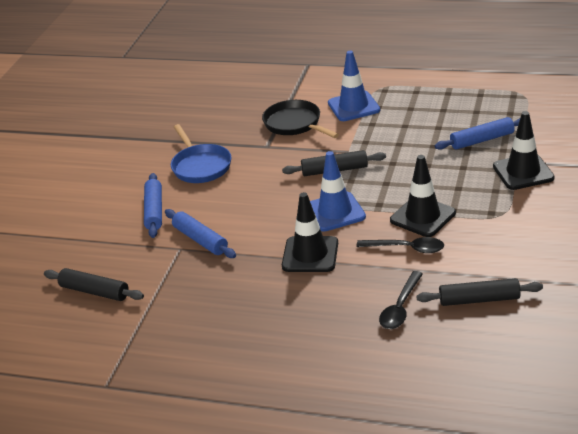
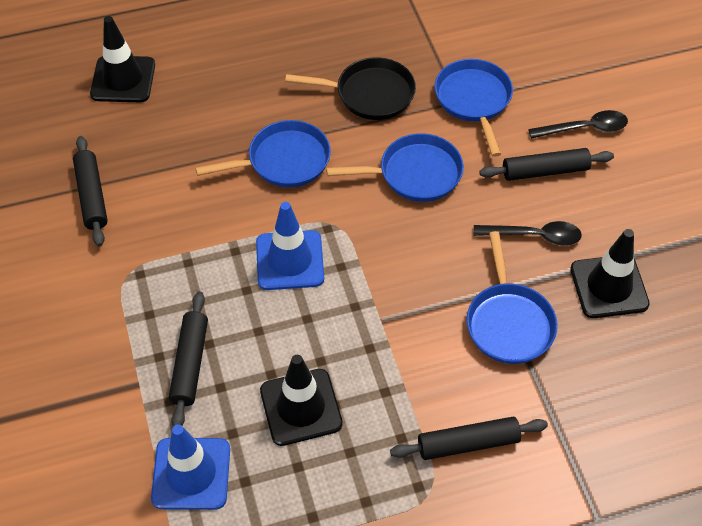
black rolling pin: [44,268,144,301] [282,150,386,176] [416,278,543,306] = 3 -> [73,136,108,246] [169,291,208,427] [390,416,548,460] [479,148,614,181] = 4
blue pan: [171,124,231,183] = 1 -> [195,120,331,187] [326,133,464,202] [434,59,513,157] [466,231,558,364] = 4
blue rolling pin: [144,173,162,238] [165,209,236,258] [435,117,520,150] = 3 -> none = 0

